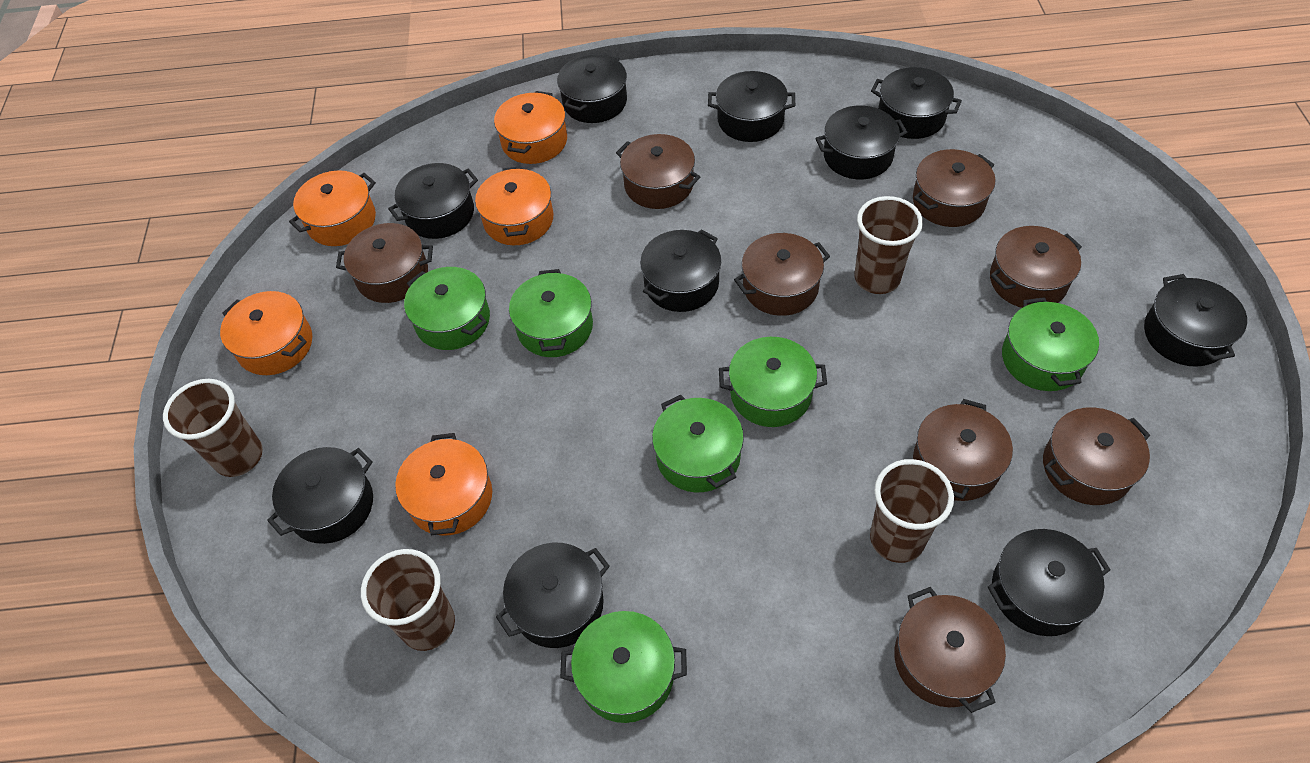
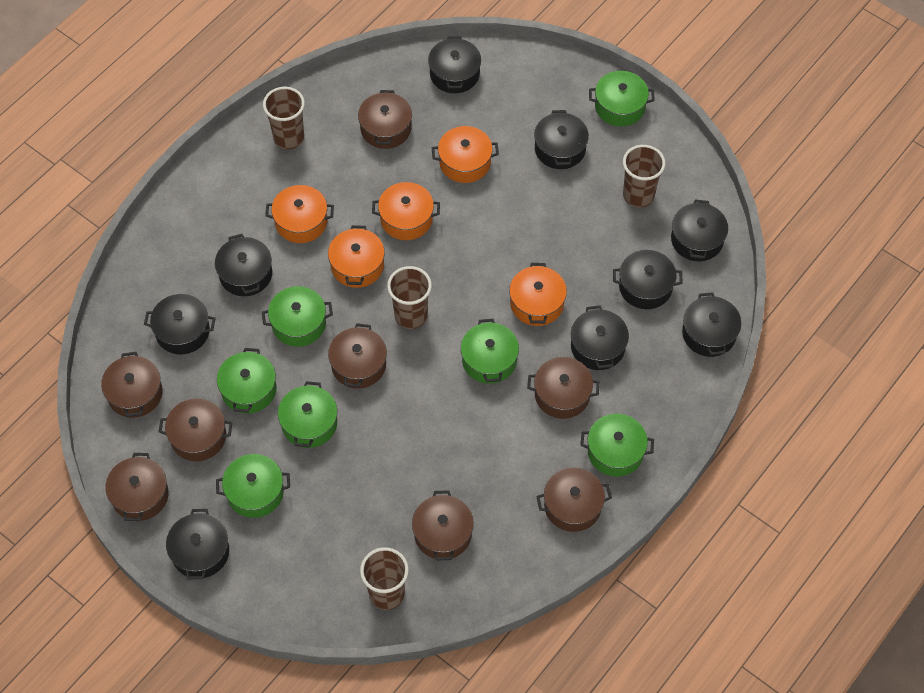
black pot: [267,447,373,544] [388,163,478,239] [496,543,610,648] [557,53,627,123] [640,229,721,312] [708,71,795,142] [815,106,908,179] [871,67,962,139] [988,529,1111,636] [1144,274,1247,367] = 10 -> [144,294,216,354] [166,509,229,579] [215,234,272,296] [428,36,481,93] [534,110,589,169] [571,305,629,370] [613,250,683,309] [671,199,728,261] [682,292,741,357] = 9
green pot: [404,267,490,350] [509,269,593,357] [560,611,687,723] [652,395,744,492] [719,337,827,427] [1002,297,1099,391] = 6 -> [216,454,290,518] [217,348,276,414] [262,286,333,347] [278,381,337,448] [461,319,519,384] [580,414,654,477] [589,71,655,127] = 7

